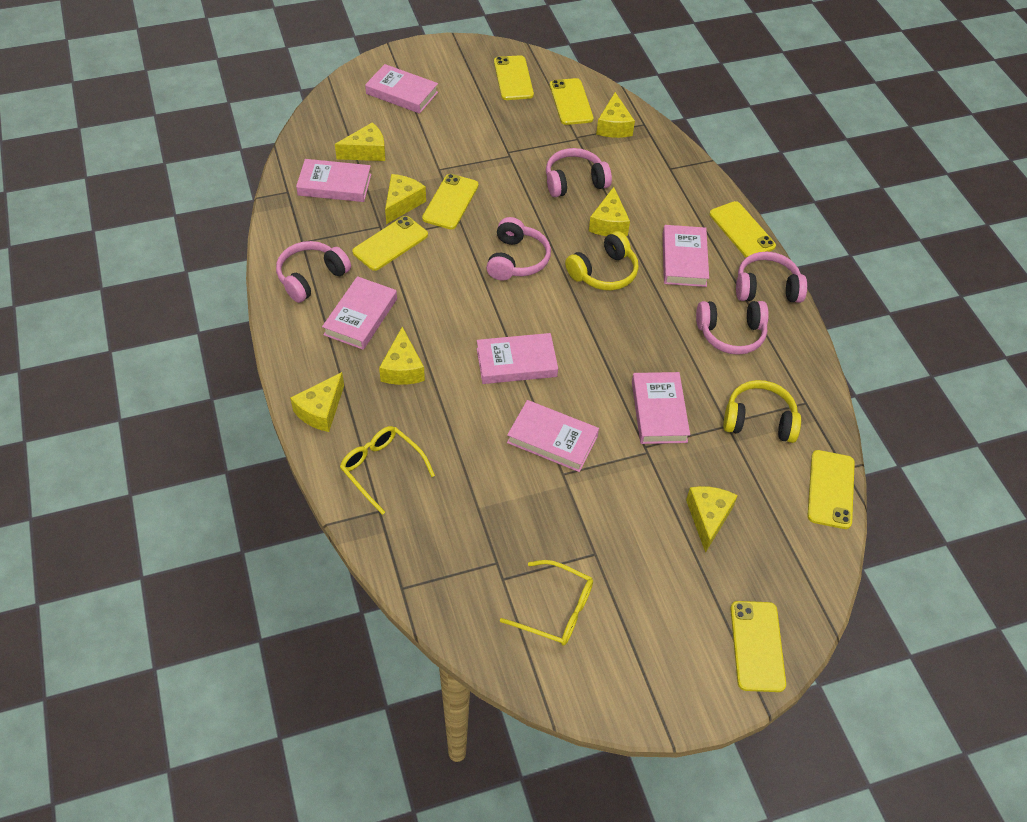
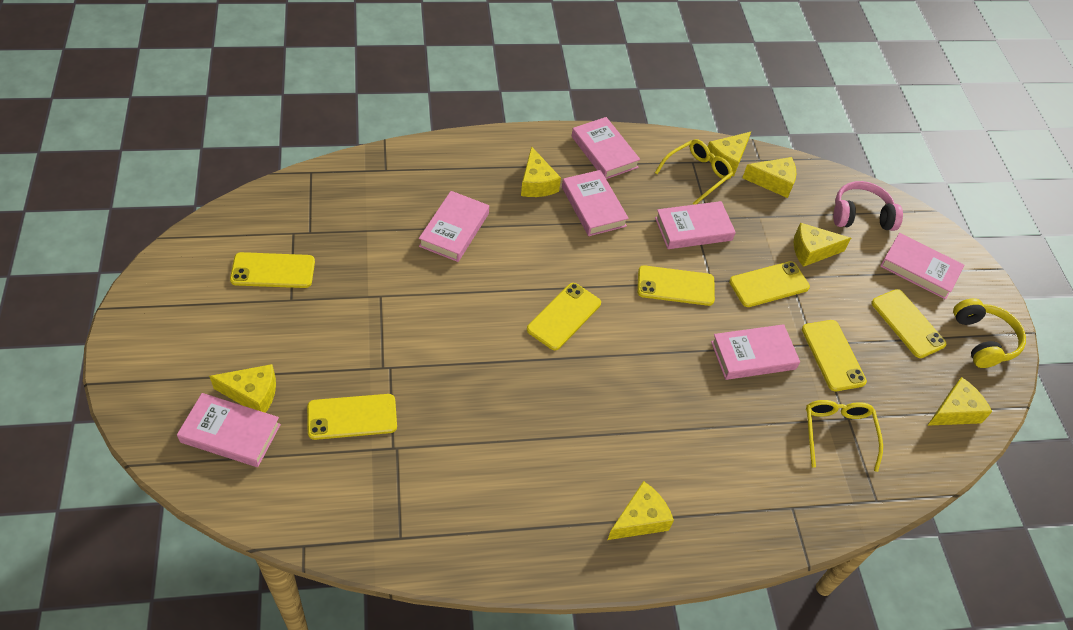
pink headphones: [276,241,351,303] [486,217,551,281] [546,148,612,197] [696,301,769,355] [736,252,807,303] = 5 -> [833,181,903,231] = 1
yellow headphones: [565,231,639,291] [723,380,801,443] = 2 -> [953,298,1026,368] = 1

